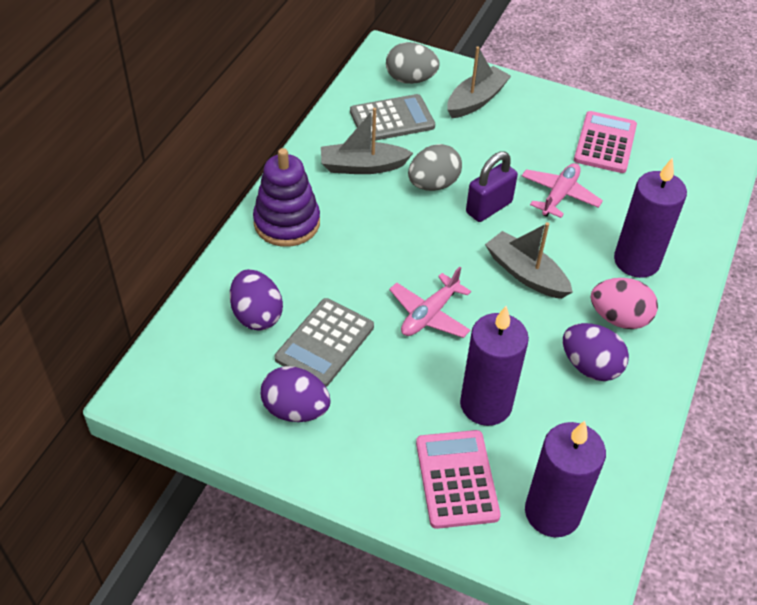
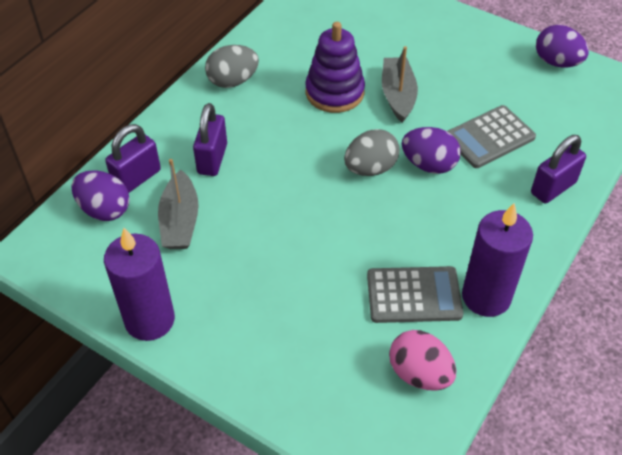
grey boat: [321,108,413,174] [447,46,511,118] [485,222,573,299] = 3 -> [158,159,199,249] [382,46,418,123] = 2
pink calculator: [416,430,501,529] [574,111,637,173] = 2 -> none = 0
pink plane: [389,267,471,338] [522,163,603,218] = 2 -> none = 0
purple candle: [460,306,529,426] [525,421,606,537] [614,157,687,278] = 3 -> [104,228,175,341] [462,203,533,317] = 2
purple padlock: [466,151,518,222] = 1 -> [105,124,161,193] [193,103,227,176] [531,135,586,203] = 3

